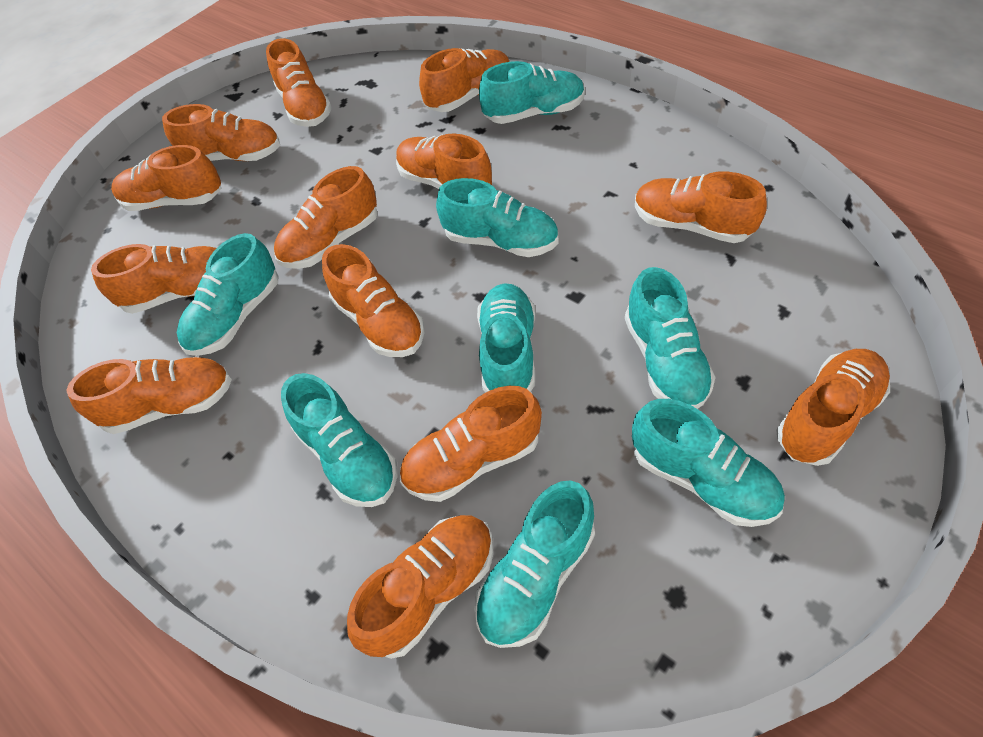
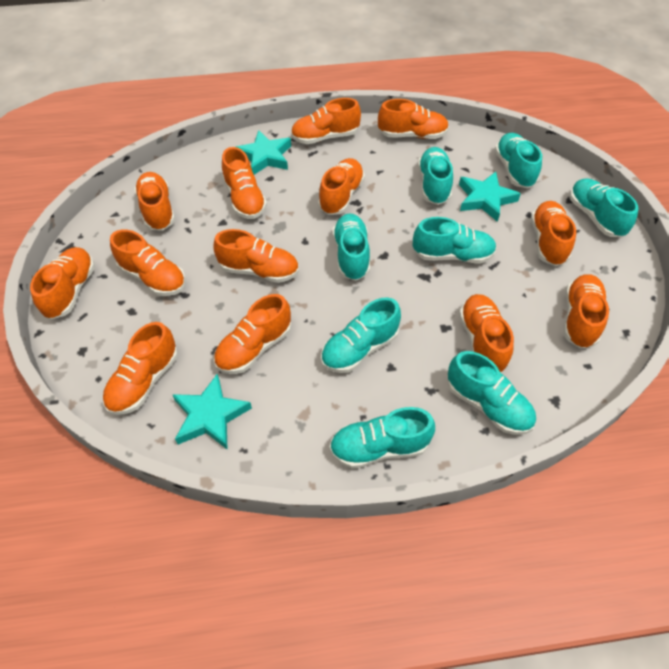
turquoise star: none = 0 -> [172,374,252,450] [236,130,291,175] [459,172,521,222] = 3

